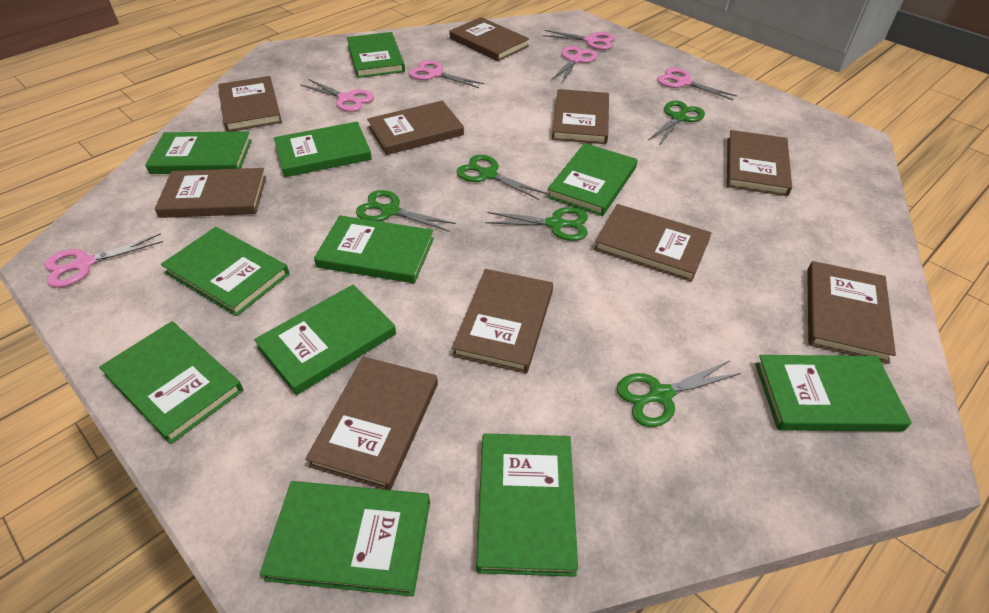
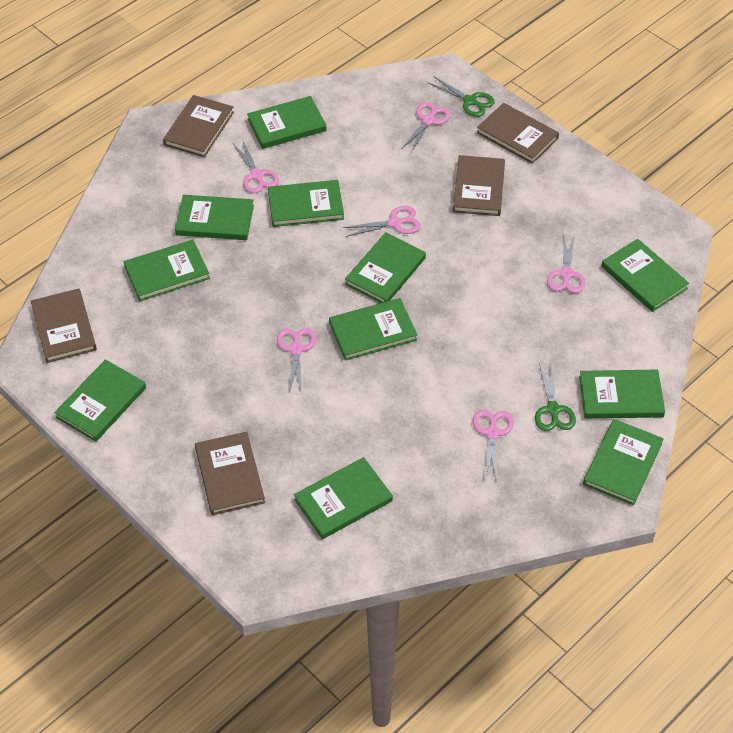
brown book: [155,168,266,218] [218,76,282,132] [305,357,438,490] [367,101,464,155] [450,17,529,61] [452,269,553,373] [552,89,609,144] [594,204,711,282] [727,130,792,196] [807,261,896,364] = 10 -> [31,288,97,363] [163,95,234,157] [195,432,265,515] [453,155,505,216] [477,103,559,164] = 5
green scissors: [356,190,456,232] [456,155,547,200] [486,207,588,241] [617,361,741,427] [648,101,705,146] = 5 -> [429,77,495,117] [535,364,576,431] = 2

